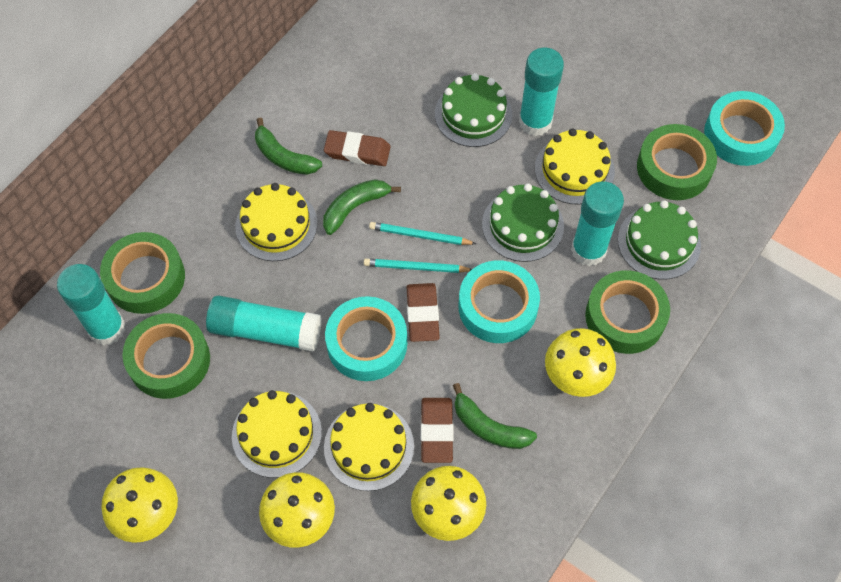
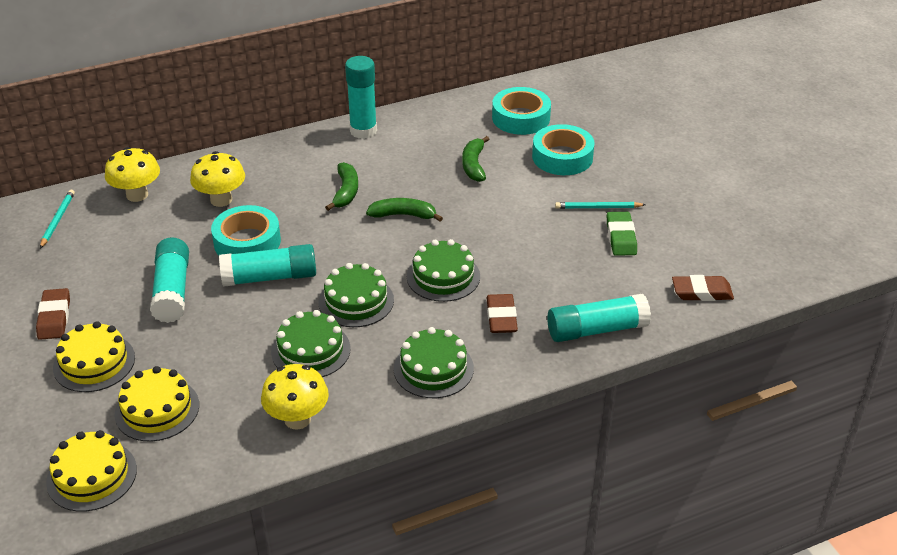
green cake: [435,73,512,147] [482,183,564,262] [618,200,701,279] = 3 -> [271,310,351,377] [318,263,394,327] [394,327,474,398] [407,239,480,302] = 4
green eraser: none = 0 -> [607,212,637,256] = 1
green tape: [100,232,185,314] [122,313,210,399] [585,270,670,354] [637,124,717,200] = 4 -> none = 0
yellow cake: [232,390,322,478] [235,183,317,261] [324,403,414,491] [535,128,615,205] = 4 -> [46,430,137,512] [53,321,135,392] [114,366,199,442] = 3
yellow mushroom: [101,467,178,543] [259,472,335,548] [411,466,486,541] [545,328,616,397] = 4 -> [105,147,160,202] [190,151,245,207] [261,364,329,430] = 3

